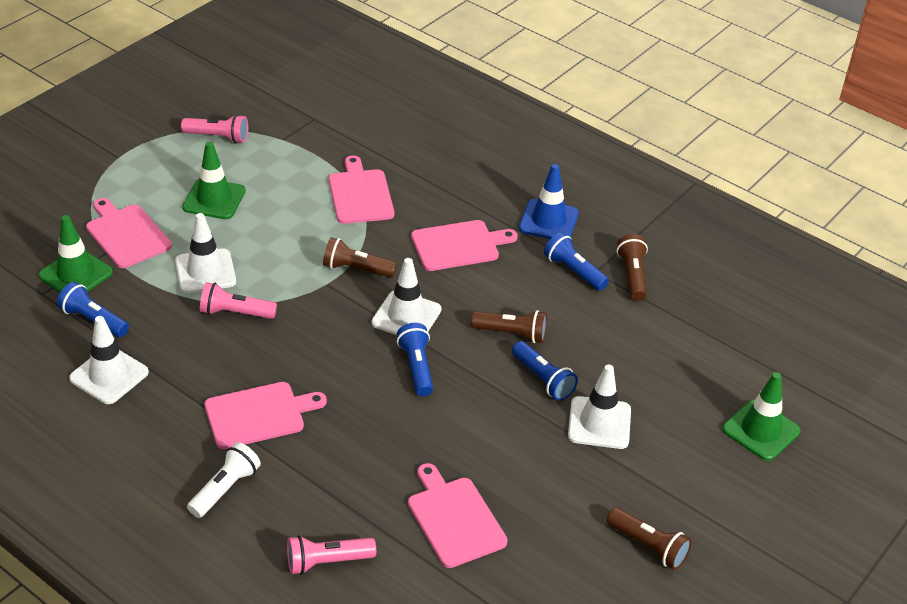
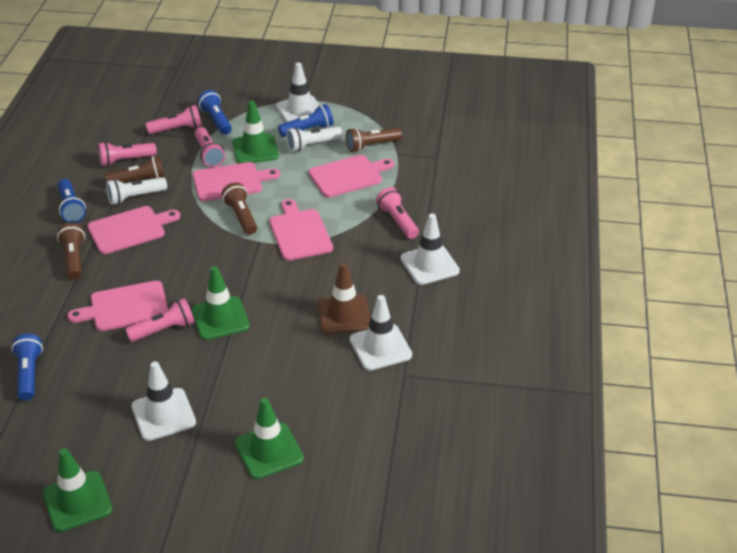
blue traffic cone: [519,164,579,239] = 1 -> none = 0
brown traffic cone: none = 0 -> [318,263,371,334] = 1
green traffic cone: [39,215,113,292] [182,142,246,219] [722,372,800,461] = 3 -> [43,448,112,532] [192,266,250,340] [232,100,279,163] [235,398,304,479] = 4
pink flashlight: [181,114,248,143] [200,282,277,319] [287,535,376,575] = 3 -> [98,142,157,166] [125,298,195,342] [145,105,202,134] [195,127,225,167] [376,187,419,239] = 5
white flashlight: [187,442,261,518] = 1 -> [106,177,167,205] [286,127,343,152] = 2

